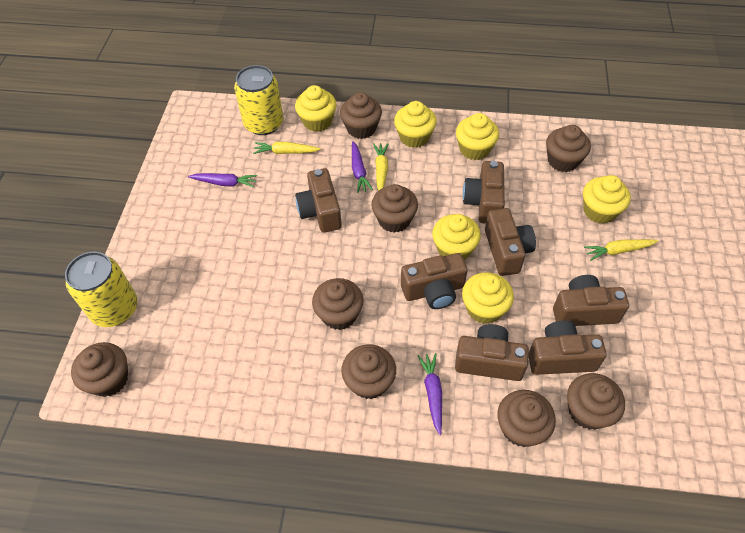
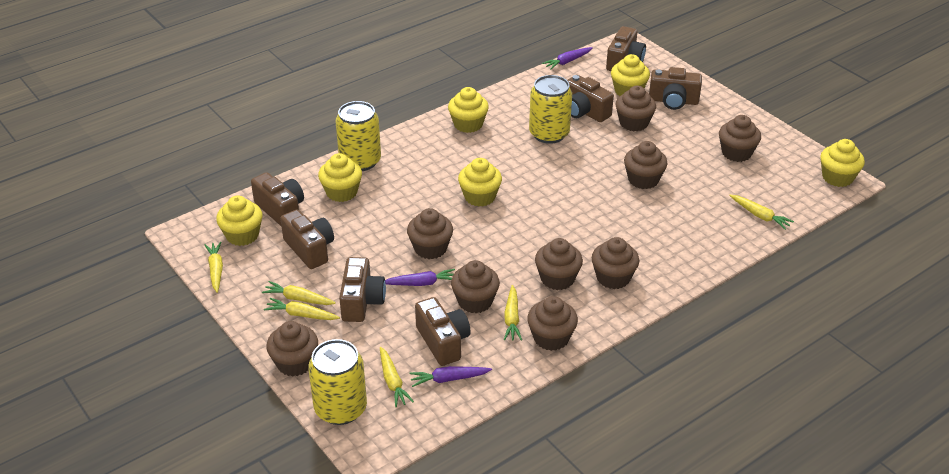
brown cupcake: [71,342,128,397] [312,278,364,330] [340,92,382,139] [341,344,396,399] [371,184,418,233] [498,390,556,447] [546,125,591,172] [567,373,625,430] = 8 -> [266,321,318,376] [407,208,453,259] [451,260,500,313] [527,296,578,351] [535,238,583,290] [592,237,639,289] [615,86,656,131] [624,141,667,189] [719,115,761,162] = 9
yellow can: [65,252,138,327] [234,65,283,135] = 2 -> [308,339,367,425] [336,101,381,171] [529,75,572,144] = 3
yellow carrot: [253,142,321,154] [373,143,388,191] [584,239,658,261] = 3 -> [204,242,223,293] [262,281,336,305] [264,298,340,320] [380,347,414,407] [504,285,522,341] [729,195,794,230] = 6

